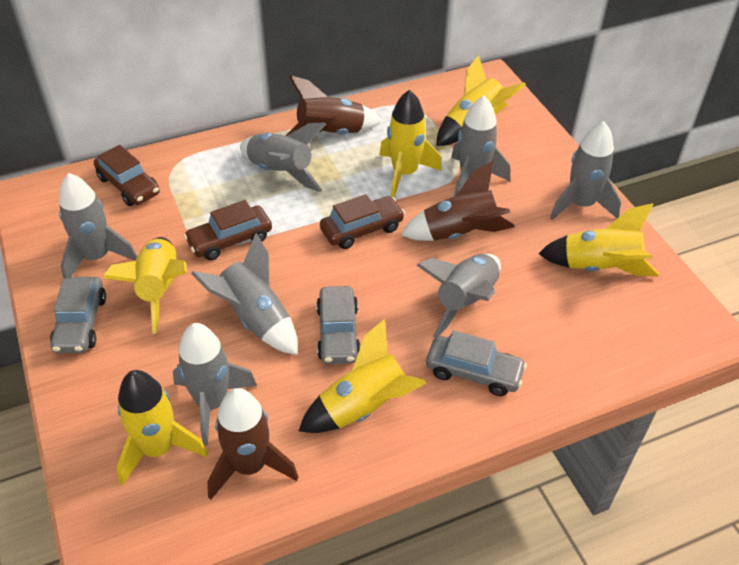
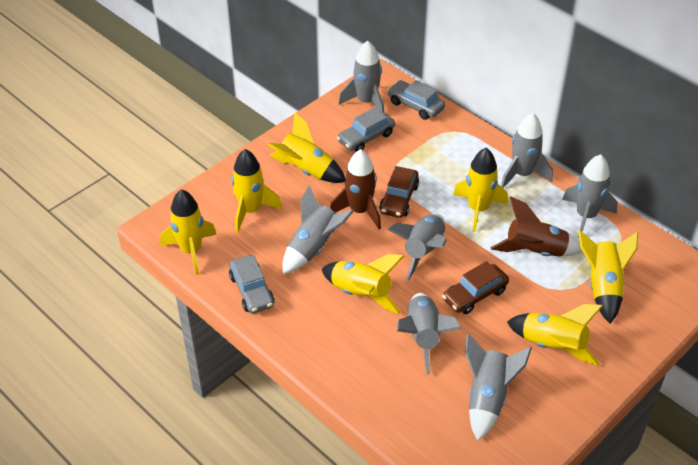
brown car: [94,145,160,206] [184,200,272,260] [320,194,405,249] = 3 -> [379,166,419,218] [442,261,509,314] = 2
brown rocket: [207,388,298,500] [285,75,381,136] [401,161,515,241] = 3 -> [330,149,381,229] [491,197,582,257] = 2
yellow rocket: [103,237,187,334] [116,370,208,486] [299,319,426,433] [379,89,442,197] [436,55,526,146] [538,203,660,276] = 6 -> [160,189,217,275] [232,149,282,232] [268,112,345,183] [322,254,404,314] [453,148,508,232] [507,304,603,366] [578,230,638,323] = 7

